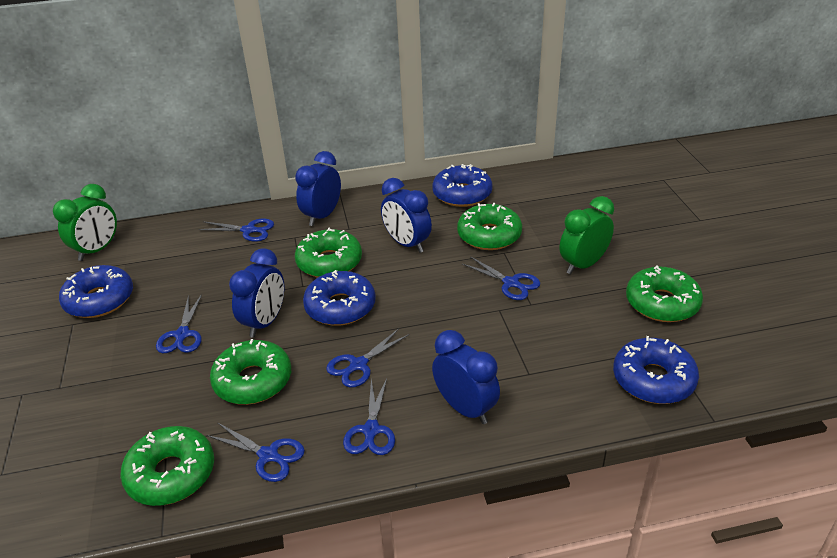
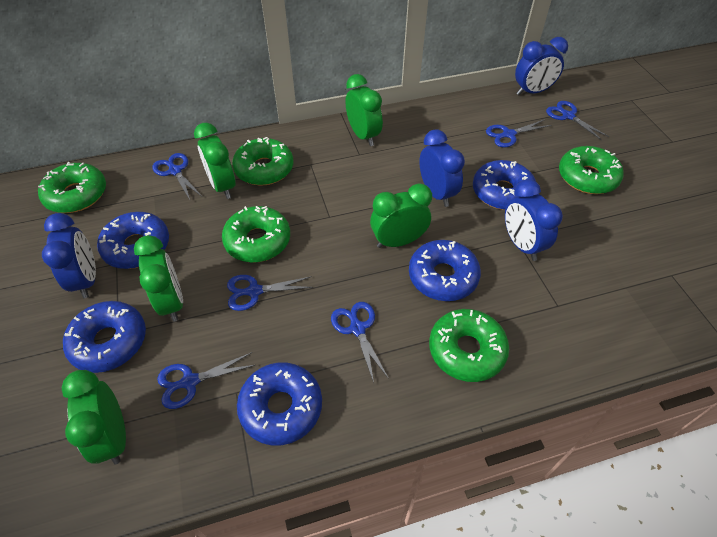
blue donut: [59,265,133,318] [303,270,376,326] [432,164,493,207] [613,336,699,404] = 4 -> [63,301,146,373] [97,212,169,269] [237,362,322,445] [409,240,481,301] [473,160,536,210] = 5
green clock: [53,184,117,261] [560,196,614,274] = 2 -> [62,370,126,465] [134,235,183,322] [194,123,236,199] [345,74,383,146] [370,183,432,248] = 5

